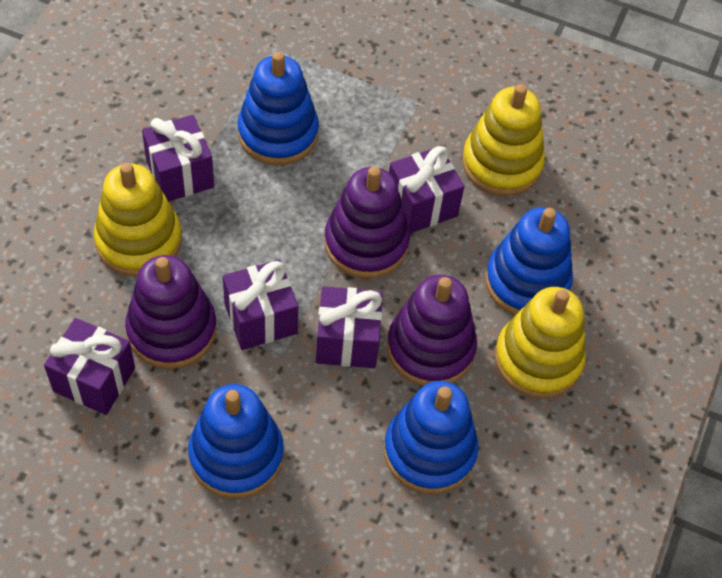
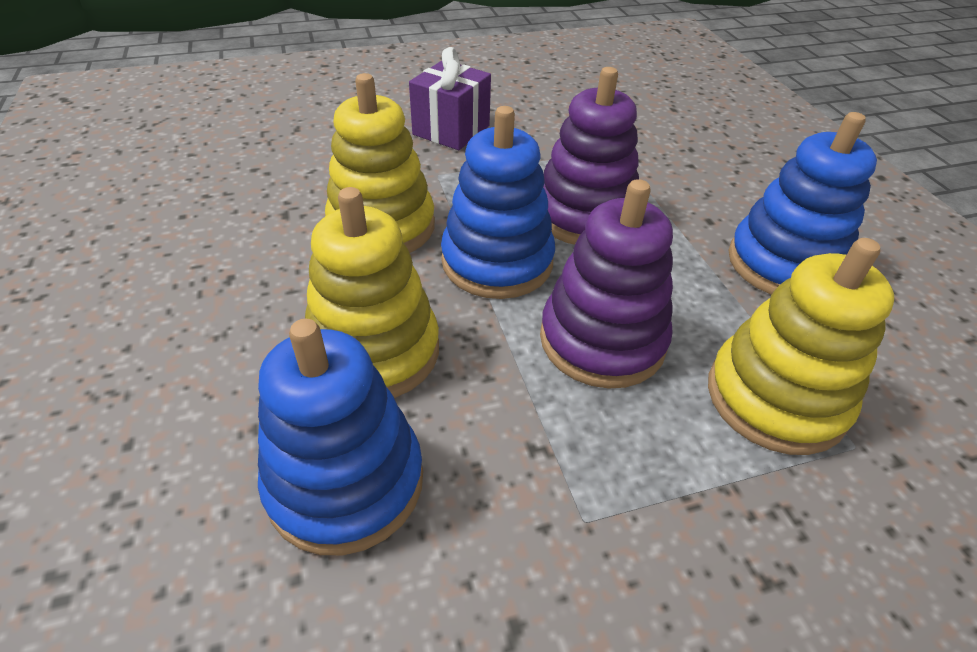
blue stacking toy: [188,384,284,498] [237,52,319,165] [384,381,479,494] [485,207,573,315] = 4 -> [258,319,423,555] [441,106,555,299] [728,112,877,295] = 3
purple gift: [44,318,135,415] [142,115,214,202] [223,260,298,350] [316,286,383,368] [389,146,464,233] = 5 -> [409,47,491,150] = 1
purple stacking toy: [125,255,217,369] [324,166,410,279] [387,275,477,386] = 3 -> [540,179,673,389] [543,67,639,245] = 2

